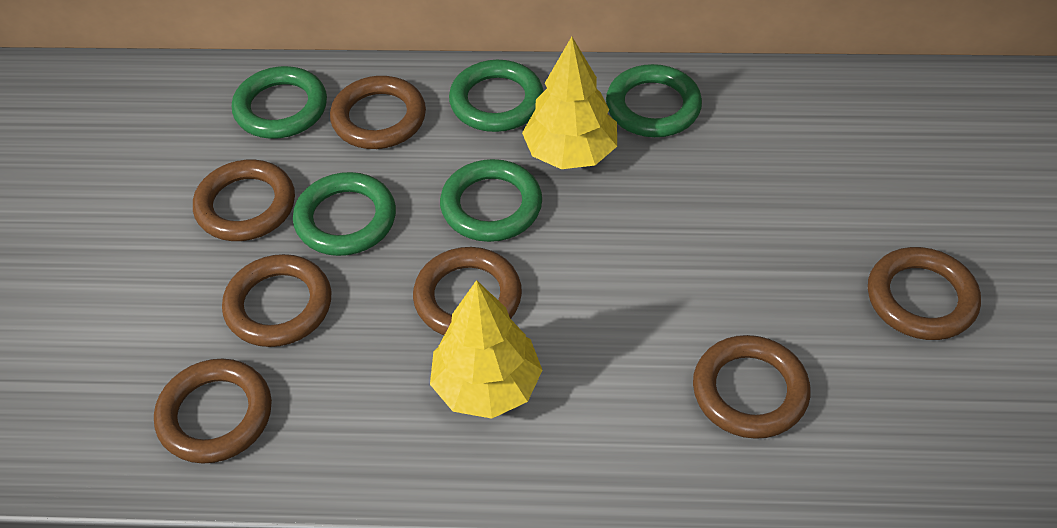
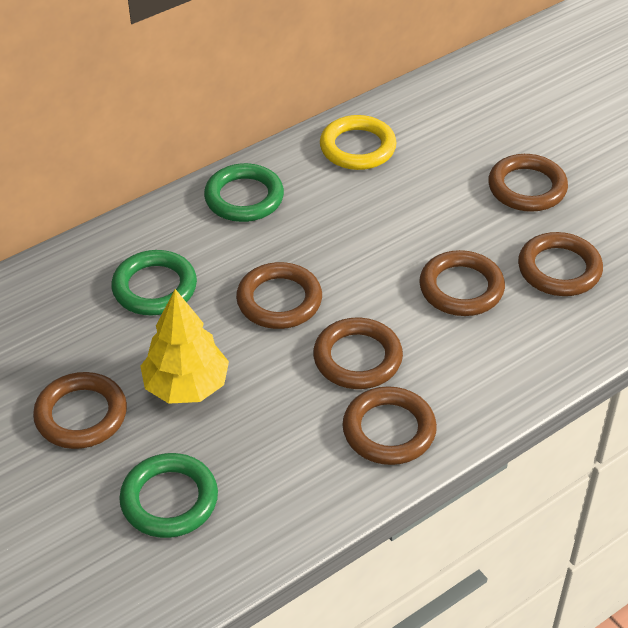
green ring: [232,66,327,139] [293,172,396,256] [440,159,542,242] [449,60,544,132] [606,64,702,137] = 5 -> [111,250,197,315] [119,453,218,538] [204,163,284,222] = 3
yellow ring: none = 0 -> [320,115,396,170] = 1
yellow tree: [430,280,542,419] [522,37,617,169] = 2 -> [140,289,229,404] = 1

